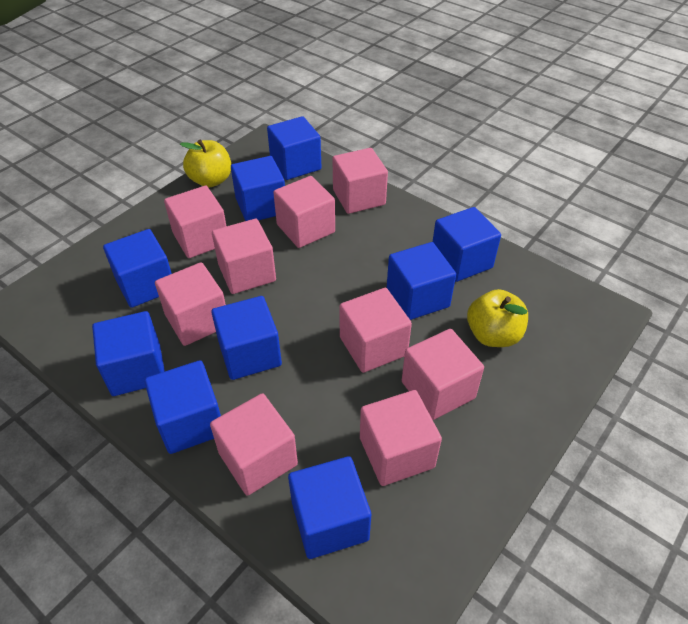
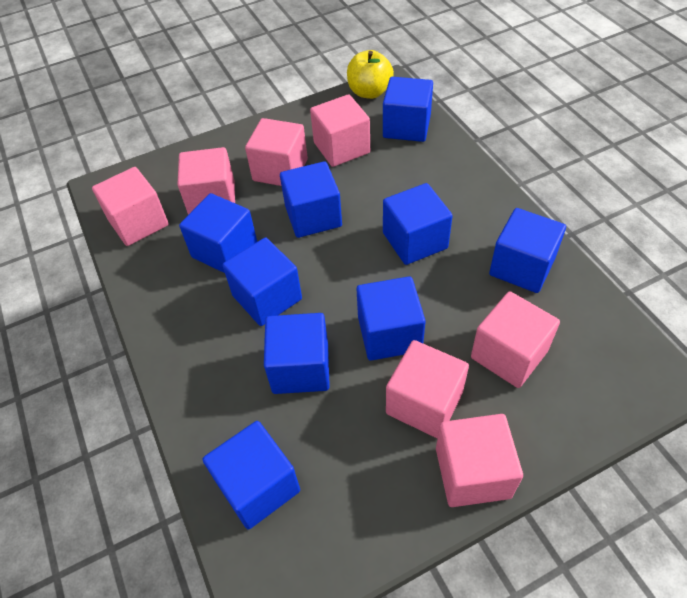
pink cube: [155,262,226,346] [164,186,226,258] [210,393,298,496] [212,219,276,294] [273,176,335,248] [332,148,388,214] [339,288,412,373] [360,390,442,486] [402,329,484,420] = 9 -> [92,167,169,246] [177,147,235,215] [245,118,308,186] [310,94,370,167] [386,340,469,438] [436,414,523,507] [471,291,560,388] = 7
yellow apple: [180,140,231,188] [467,289,528,347] = 2 -> [347,50,394,99] = 1

